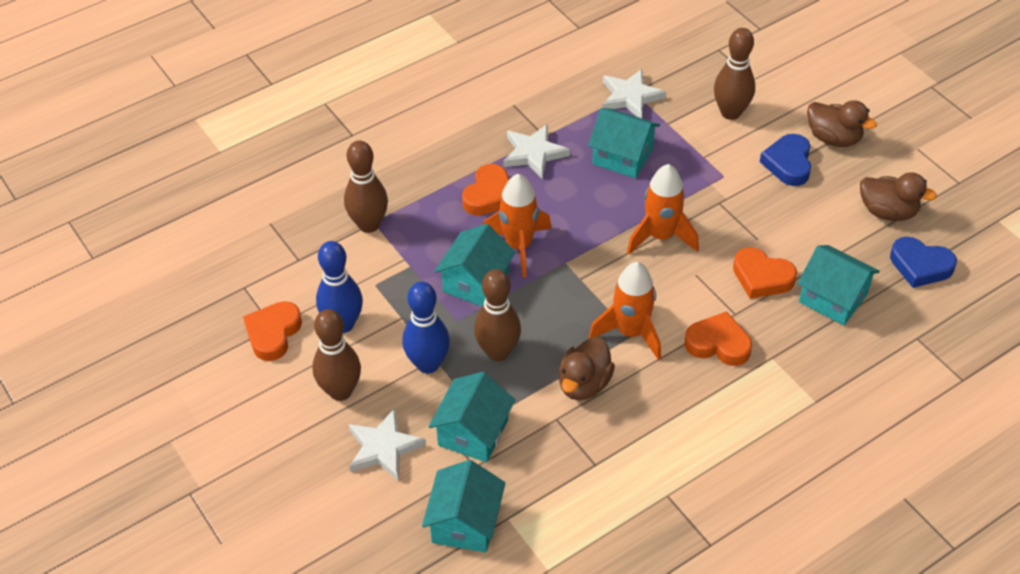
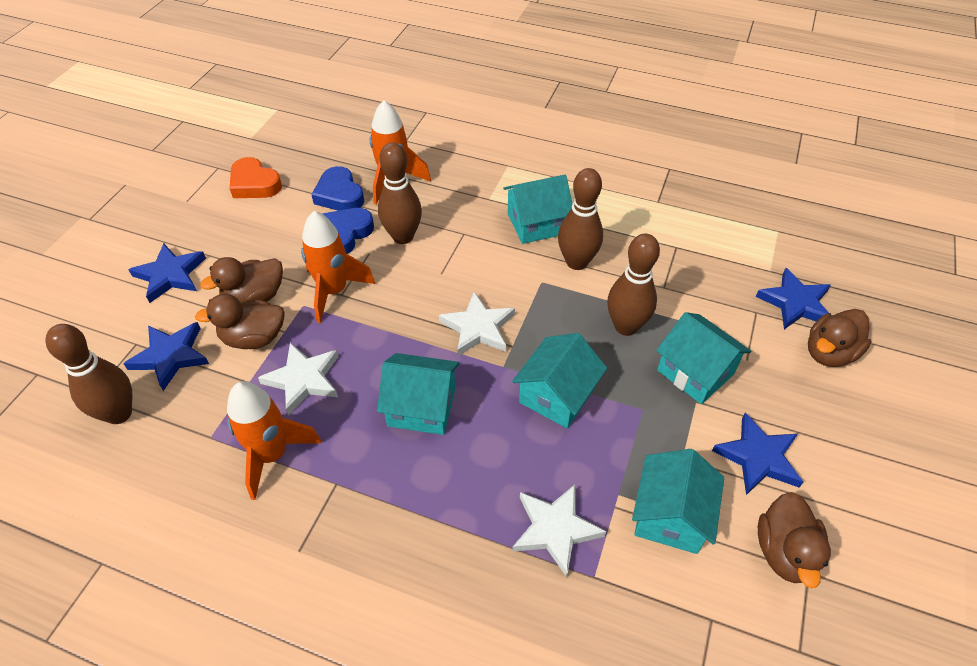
blue bowling pin: [316,241,363,333] [402,282,450,373] = 2 -> none = 0
blue star: none = 0 -> [123,322,209,391] [128,243,206,303] [712,413,803,495] [756,268,831,329] = 4
brown duck: [559,337,615,400] [807,100,877,147] [860,172,937,221] = 3 -> [195,294,285,349] [200,257,283,303] [758,492,831,589] [808,309,872,367] = 4
orange heart: [243,301,302,361] [462,164,509,216] [684,311,752,366] [733,247,797,299] = 4 -> [230,157,282,198] = 1

